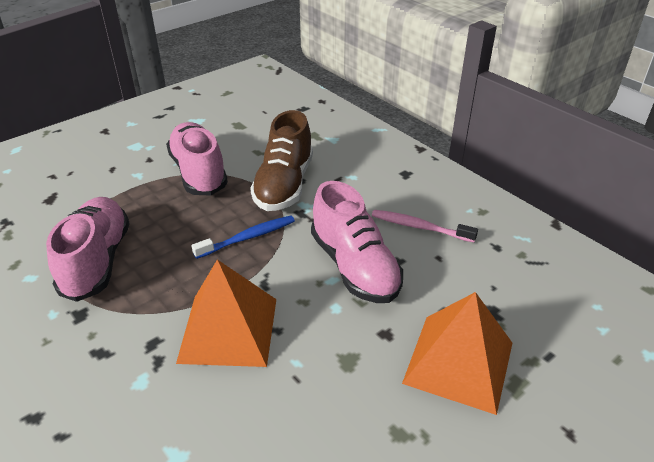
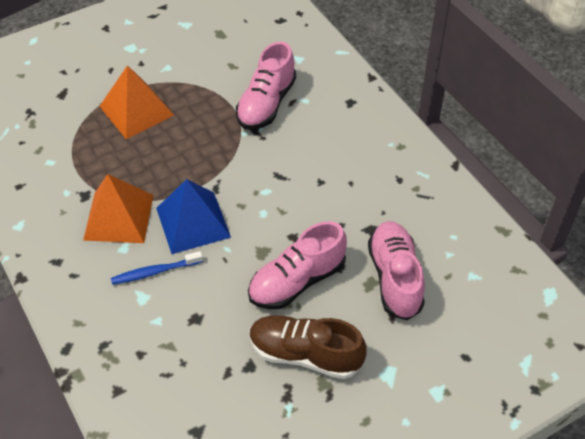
blue pyramid: none = 0 -> [156,179,231,254] = 1
pink toothbrush: [372,210,478,242] = 1 -> none = 0

